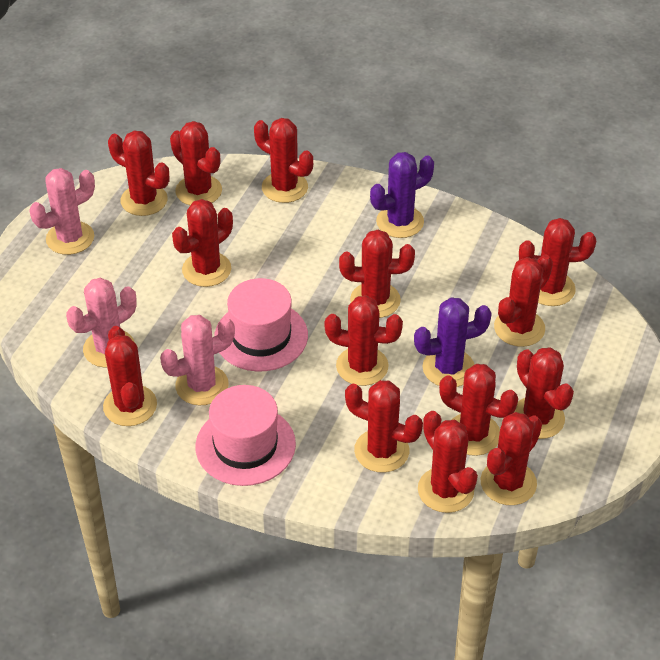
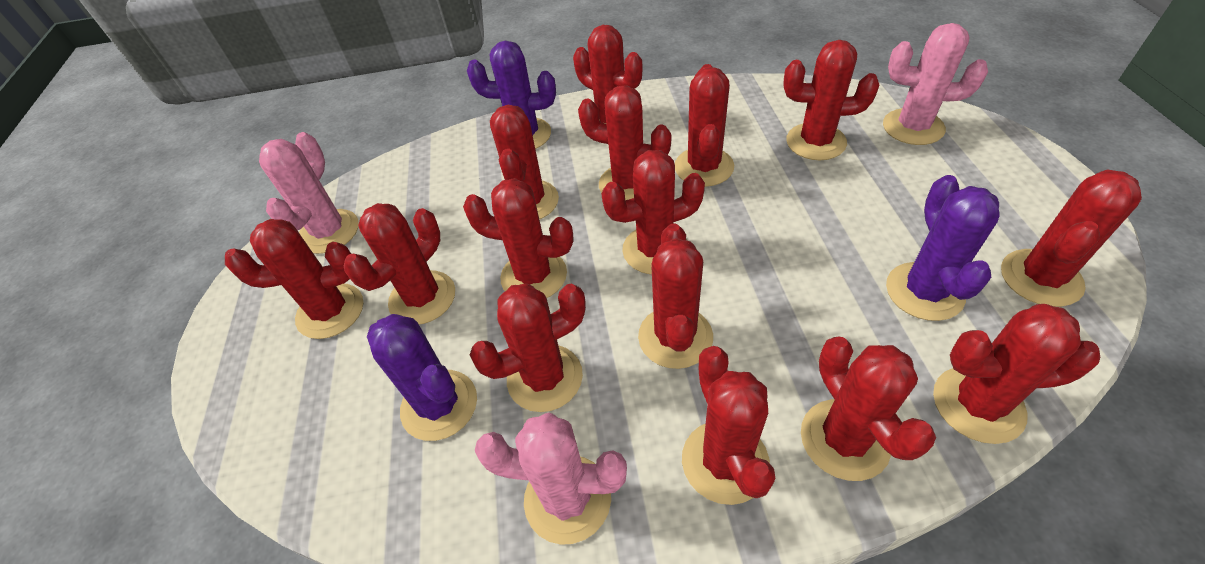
pink hat: [196,385,296,486] [215,278,308,372] = 2 -> none = 0
purple cactus: [370,152,434,238] [414,297,492,387] = 2 -> [367,314,477,441] [467,41,556,149] [886,175,1000,321] = 3
red cactus: [103,326,157,426] [108,130,169,216] [170,121,222,206] [172,199,233,287] [254,118,313,203] [324,295,403,386] [339,230,415,318] [345,380,423,473] [418,411,478,513] [439,364,518,456] [481,412,542,505] [494,255,553,347] [515,347,574,439] [519,218,596,306] = 14 -> [225,219,363,339] [344,203,455,324] [463,178,574,298] [470,284,586,412] [490,105,559,219] [573,25,642,124] [578,86,671,200] [601,150,705,275] [638,224,713,369] [675,64,734,187] [682,346,775,505] [783,40,879,160] [801,337,936,481] [933,304,1100,444] [1001,170,1142,307] = 15

